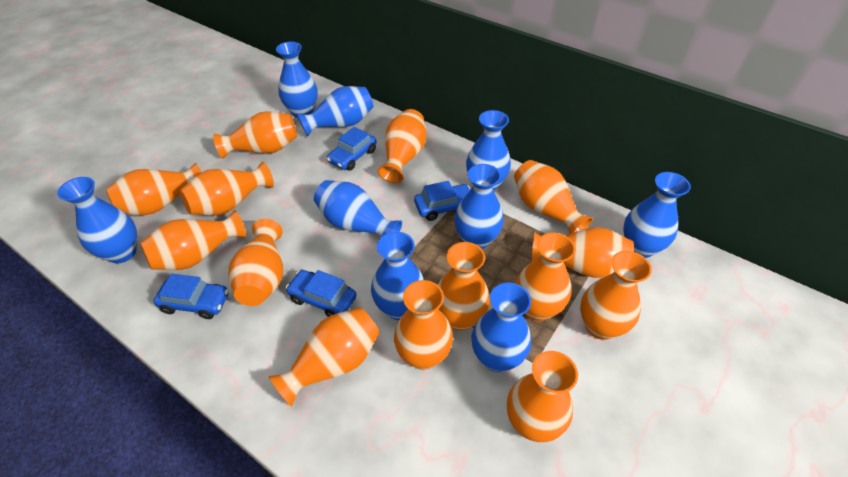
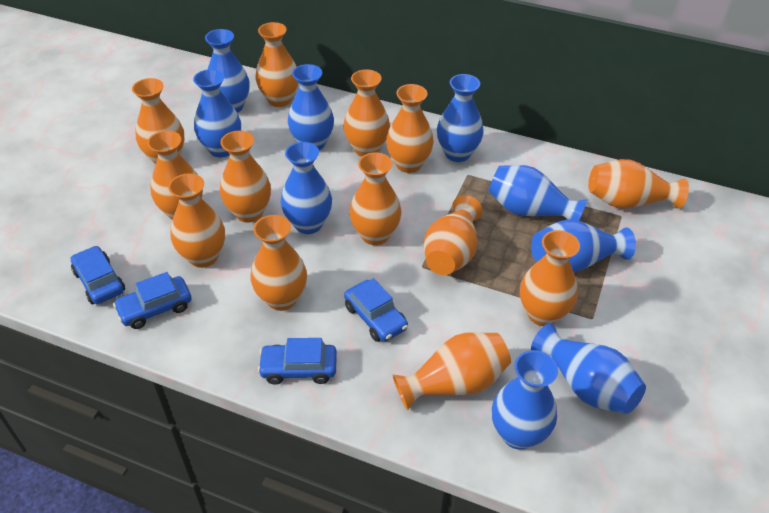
orange vase: [106,163,201,215] [140,210,246,270] [180,162,274,215] [213,111,297,158] [228,219,283,306] [269,307,380,407] [378,109,427,183] [394,280,453,370] [438,242,490,331] [507,351,578,442] [514,160,593,234] [516,233,575,321] [532,227,634,278] [580,251,652,340] = 14 -> [132,78,184,165] [147,130,203,220] [168,173,225,268] [220,131,271,223] [250,215,307,311] [255,22,299,107] [343,69,390,157] [349,152,401,245] [386,84,434,173] [393,332,511,410] [424,195,483,275] [520,230,580,326] [588,159,689,209] = 13

